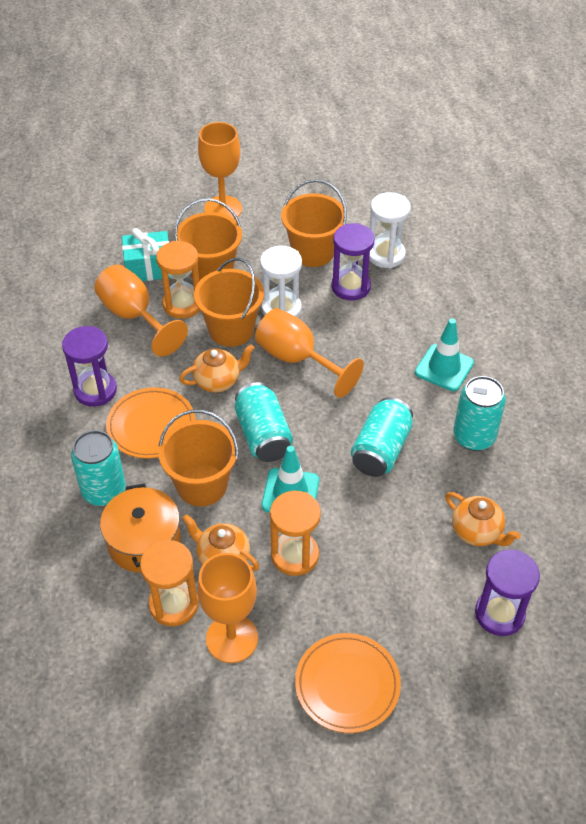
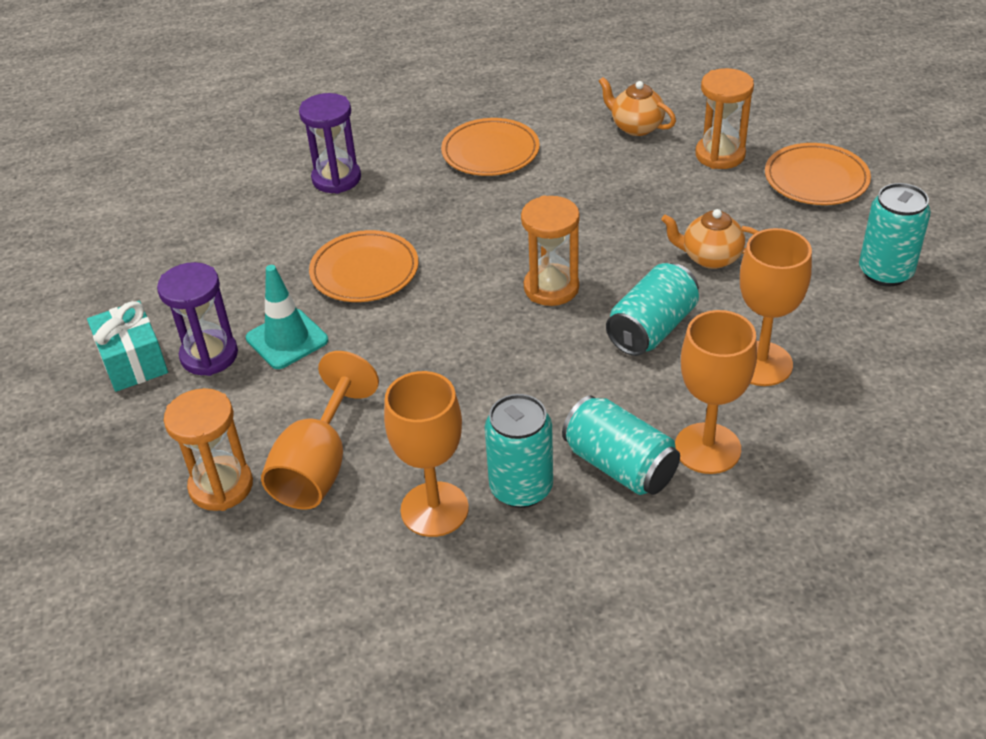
orange bucket: [159,410,238,506] [174,198,242,281] [194,258,264,347] [281,179,347,267] = 4 -> none = 0
orange plate: [106,387,195,459] [295,633,401,733] = 2 -> [309,230,419,302] [441,118,540,176] [765,143,871,205] = 3
orange pot: [100,483,181,573] = 1 -> none = 0
orange teapot: [179,344,255,393] [182,514,259,571] [445,492,521,546] = 3 -> [599,77,676,136] [661,209,759,269] = 2
purple hourglass: [62,326,117,407] [331,223,375,301] [475,550,540,636] = 3 -> [157,262,238,376] [299,93,361,194] = 2
turquoise traffic cone: [262,446,319,513] [415,318,474,391] = 2 -> [246,265,328,369] = 1
white hourglass: [260,246,302,317] [369,192,411,268] = 2 -> none = 0

